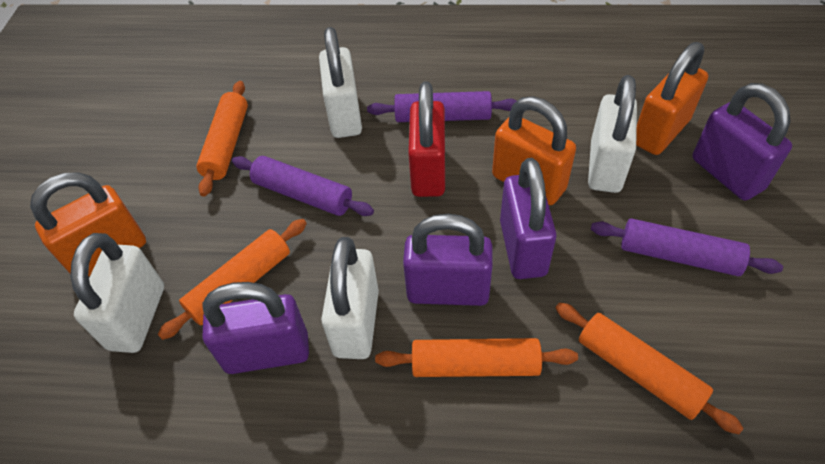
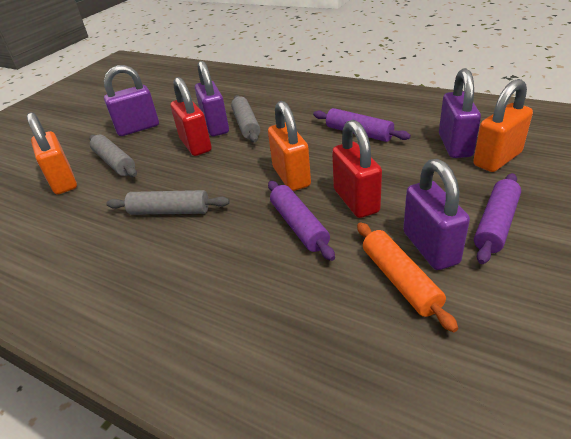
grey rolling pin: none = 0 -> [89,135,137,177] [106,190,230,215] [231,95,260,142] = 3
orange rolling pin: [158,219,307,340] [196,81,248,197] [375,338,578,377] [556,303,743,434] = 4 -> [357,222,458,332] = 1
red padlock: [408,82,445,197] = 1 -> [171,77,212,156] [332,120,382,218] = 2
white padlock: [70,233,164,353] [319,27,362,138] [321,237,379,359] [588,75,637,193] = 4 -> none = 0

